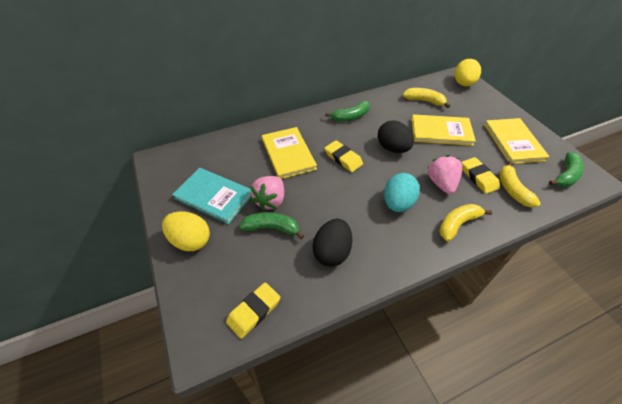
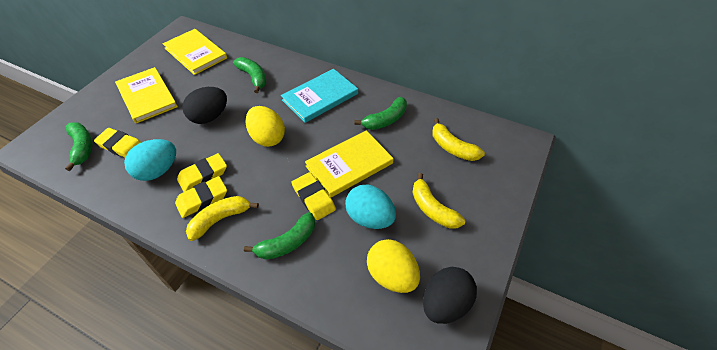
green banana: [239,212,304,239] [325,101,370,122] [549,152,584,187] = 3 -> [65,122,93,171] [233,57,266,93] [244,212,315,260] [354,97,407,130] = 4
pink strawberry: [251,176,284,211] [428,155,462,194] = 2 -> none = 0
turquoise egg: [384,173,420,212] = 1 -> [124,139,176,181] [345,185,396,229] = 2
yellow eraser: [226,282,280,339] [325,140,363,172] [461,157,500,194] = 3 -> [94,128,142,158] [175,176,227,218] [177,153,227,192] [291,172,336,220] = 4

